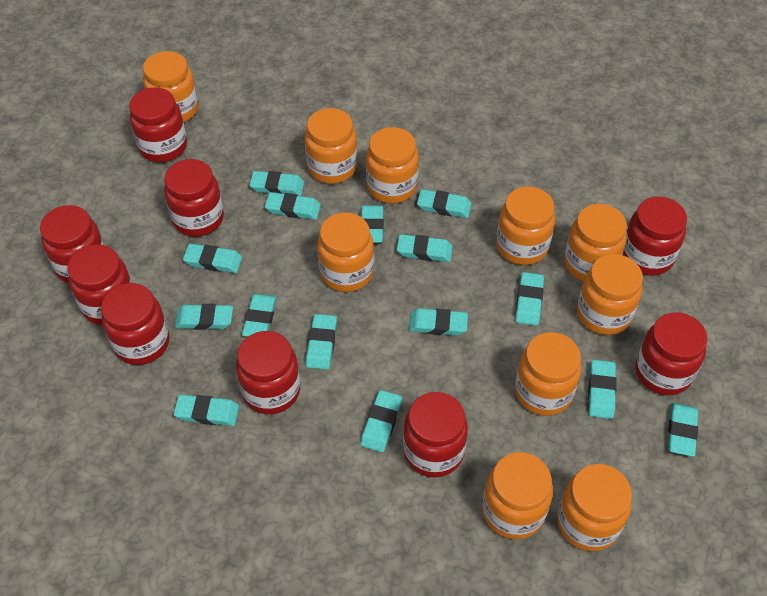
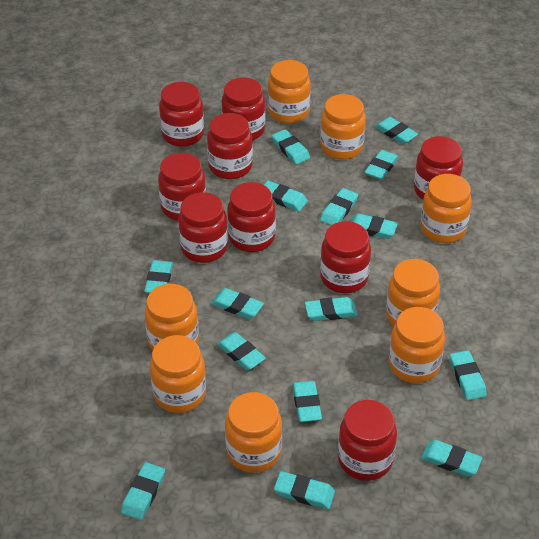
orange jar: [143,51,198,122] [305,108,357,184] [317,212,374,292] [366,127,419,204] [482,452,553,539] [496,187,555,265] [515,332,581,416] [557,464,632,551] [564,204,627,281] [577,254,643,335] = 10 -> [144,284,199,351] [150,335,206,413] [225,392,282,473] [267,60,311,124] [320,94,366,160] [386,259,440,326] [389,307,445,383] [420,174,472,243] = 8

